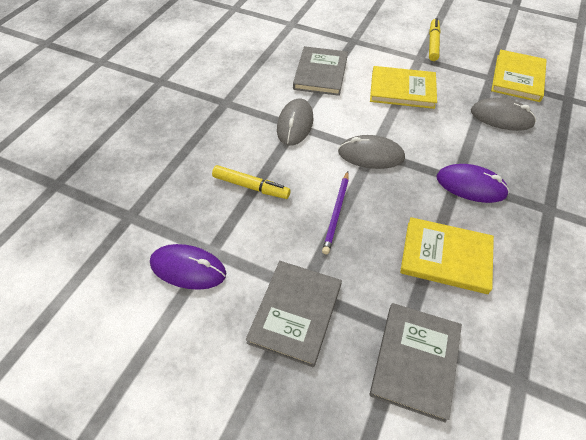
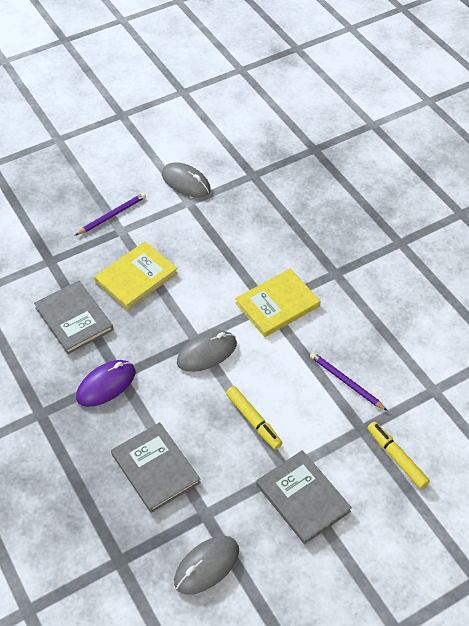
purple mouse: [150,244,226,290] [437,164,509,203] = 2 -> [76,360,135,407] = 1
purple pencil: [322,171,349,254] = 1 -> [75,193,146,235] [310,352,388,411] = 2
yellow book: [370,66,437,109] [400,217,494,294] [491,50,547,102] = 3 -> [94,242,178,310] [235,269,320,337] = 2

